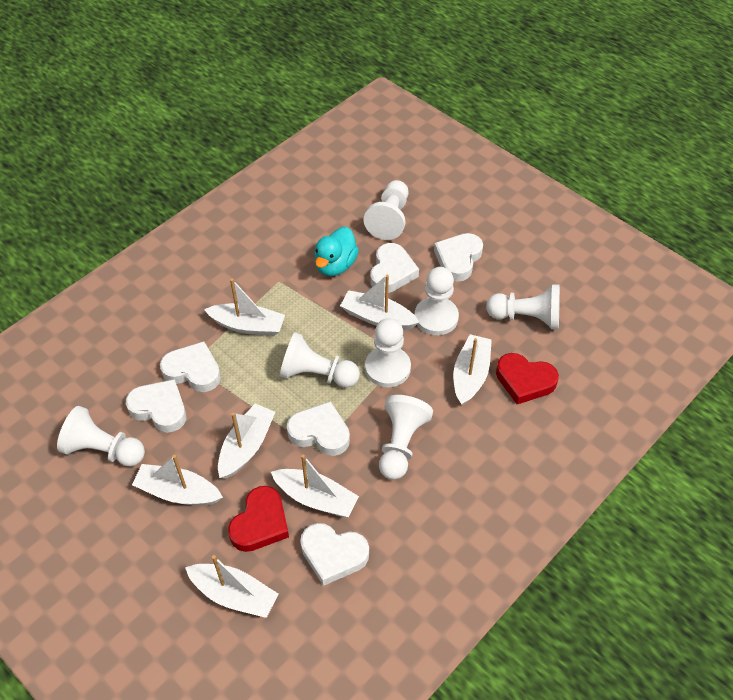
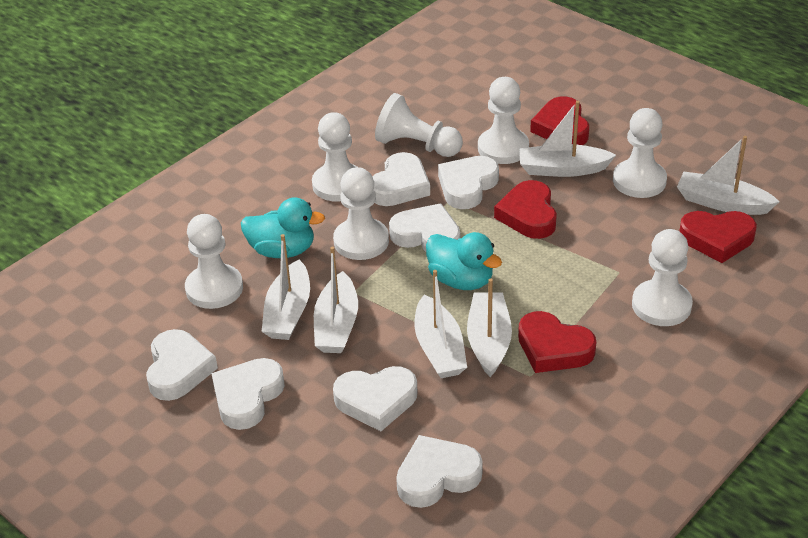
red heart: [228,486,289,552] [496,353,559,404] = 2 -> [494,180,557,239] [518,311,596,373] [530,96,589,145] [679,211,757,263] = 4
turquoise duck: [314,227,359,276] = 1 -> [241,197,325,258] [426,232,502,290] = 2
white boat: [132,455,223,505] [185,555,278,618] [204,279,285,336] [218,403,275,479] [271,455,359,517] [340,275,420,330] [453,334,492,405] = 7 -> [262,234,310,340] [314,247,358,353] [415,270,467,378] [467,279,512,377] [519,101,616,177] [677,136,780,215] = 6
white heart: [126,379,186,433] [160,341,221,392] [287,401,350,456] [300,523,369,586] [370,243,419,293] [434,233,483,281] = 6 -> [146,329,218,401] [211,358,285,430] [333,366,417,431] [372,152,430,206] [389,203,460,252] [396,435,483,508] [438,156,499,209] = 7

